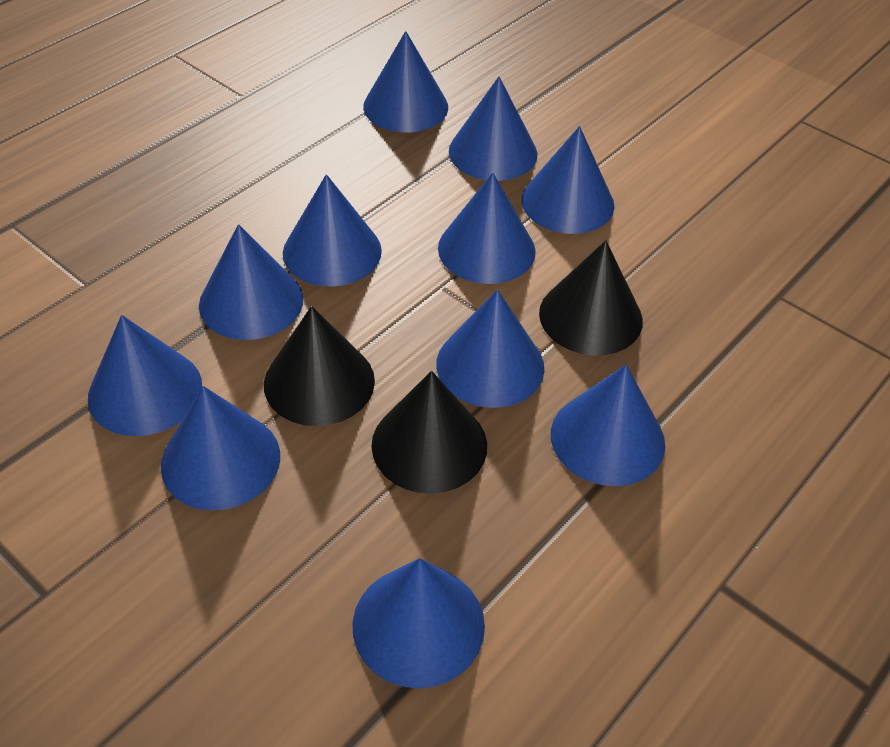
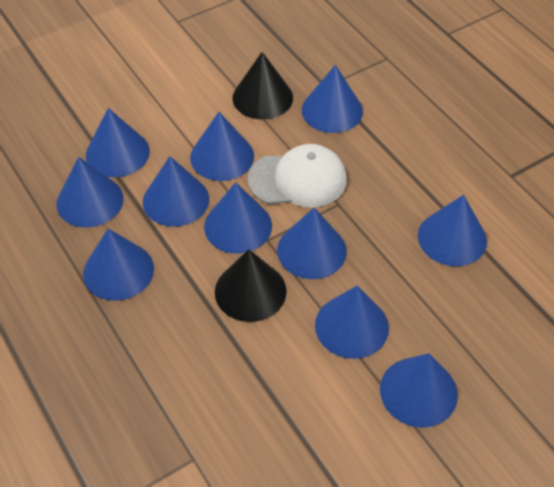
black cone: [264,306,375,426] [371,371,487,494] [539,240,643,355] = 3 -> [215,249,287,322] [233,52,293,120] = 2
white cap: none = 0 -> [248,144,347,208] = 1

